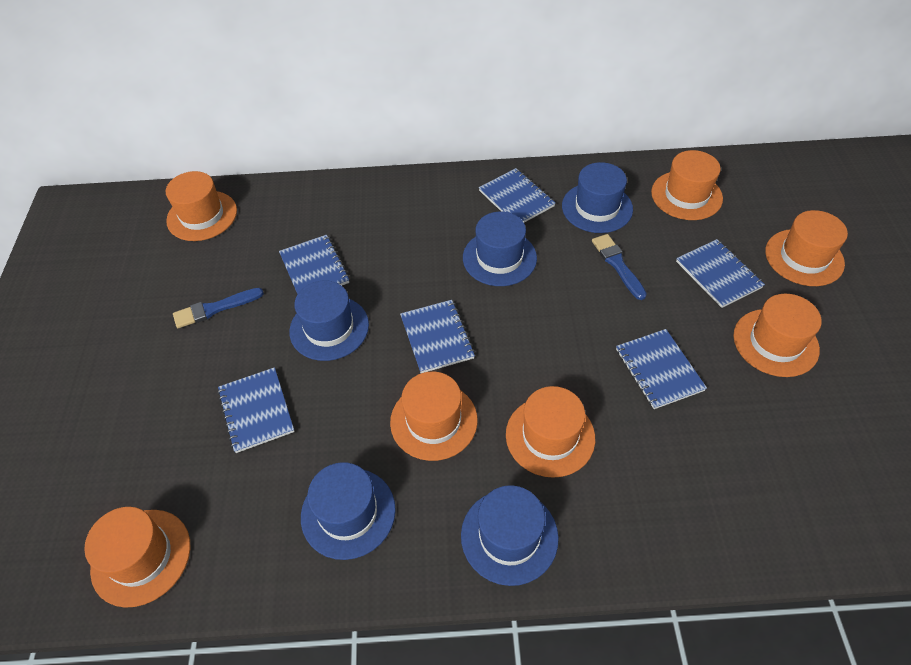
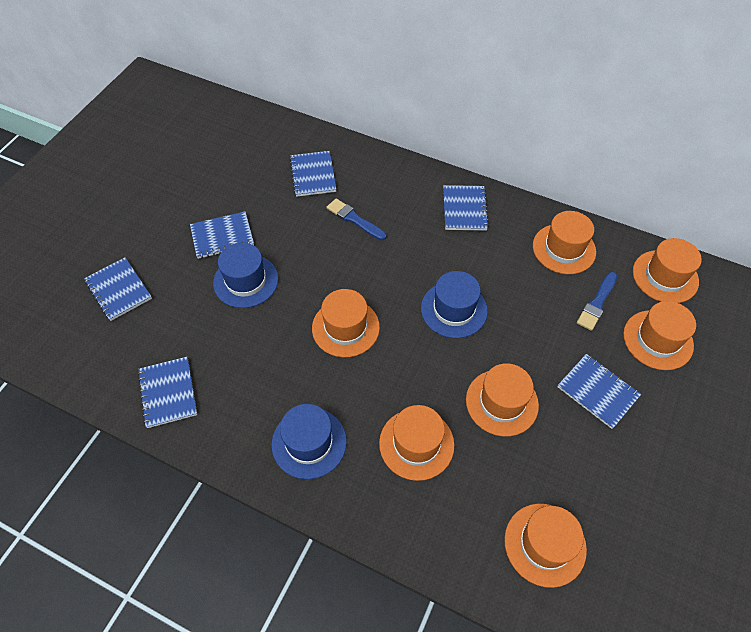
blue hat: [289,280,369,361] [301,462,396,560] [461,485,559,586] [463,212,537,286] [562,162,633,233] = 5 -> [213,242,278,308] [272,404,347,479] [421,271,488,338] = 3

